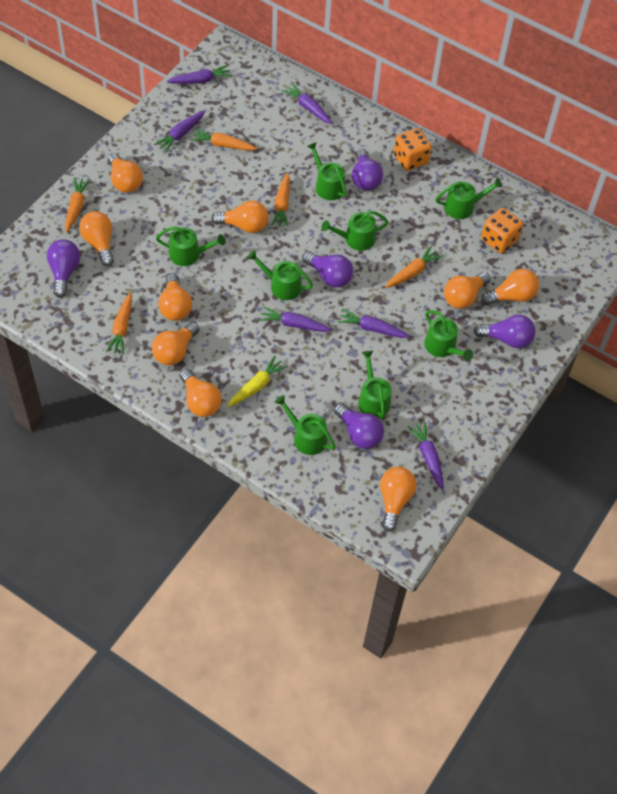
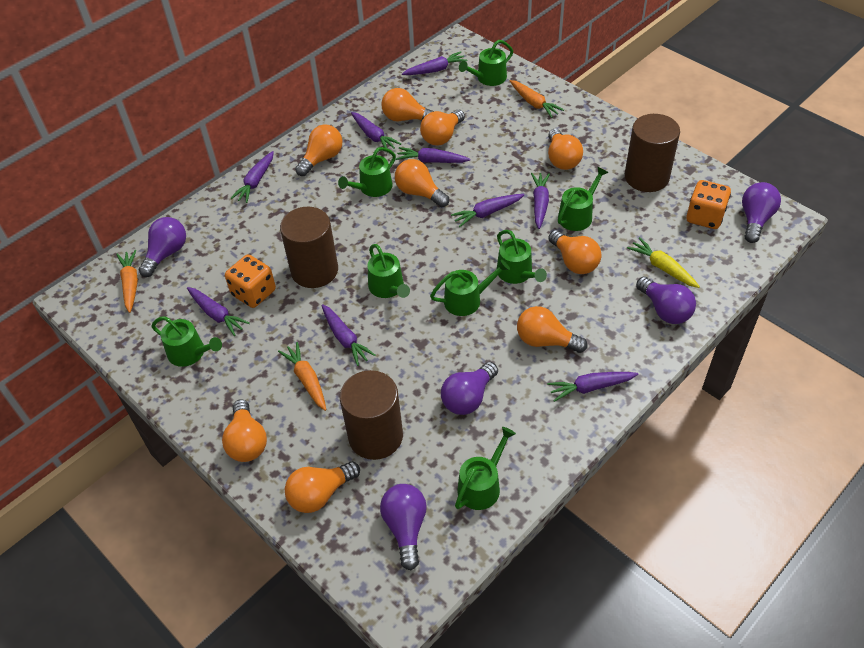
brown cylinder: none = 0 -> [280,207,338,288] [340,370,403,460] [625,114,680,192] = 3
orange carrot: [65,177,91,233] [106,293,132,354] [190,129,257,151] [271,173,290,227] [385,246,443,288] = 5 -> [116,250,138,313] [278,342,326,411] [510,80,564,118] = 3
purple carrot: [154,111,205,153] [167,65,232,84] [259,306,332,332] [281,83,332,124] [337,309,410,338] [407,421,444,490] = 6 -> [187,287,250,336] [230,151,274,203] [321,304,376,366] [351,112,401,148] [396,147,471,163] [402,51,467,75] [451,194,524,227] [531,173,550,229] [547,372,638,402] = 9

